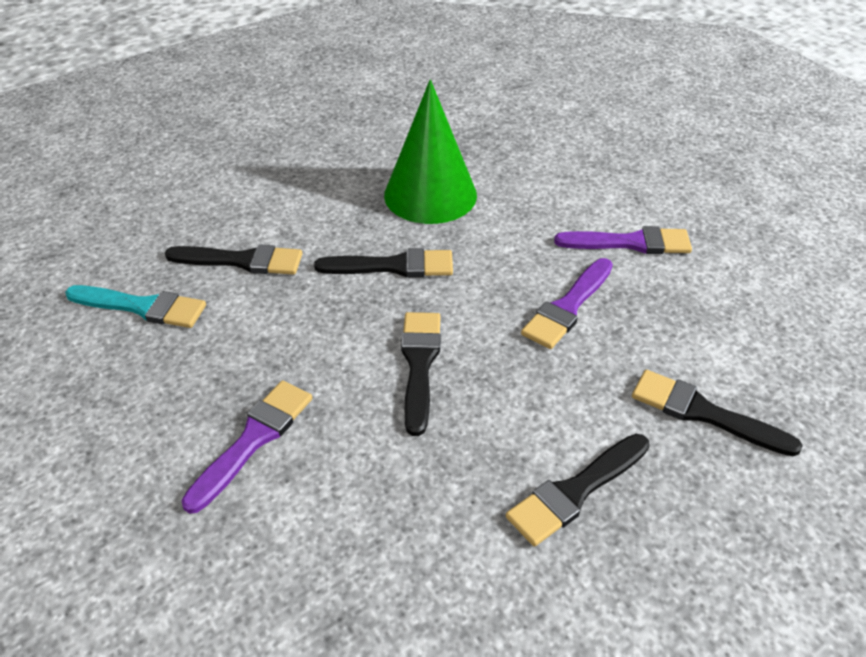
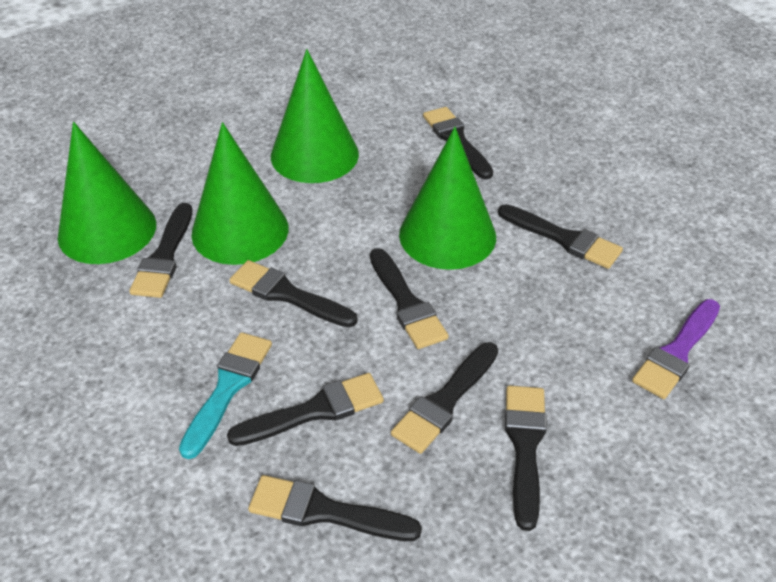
black brush: [165,244,303,275] [314,248,453,277] [401,312,441,436] [506,434,650,546] [632,370,803,456] = 5 -> [129,203,192,298] [227,373,384,446] [229,260,358,327] [248,475,422,541] [370,248,449,349] [391,342,498,454] [423,107,493,179] [498,204,623,269] [505,385,547,531] = 9
green cone: [384,79,477,224] = 1 -> [58,122,156,264] [191,122,289,265] [271,49,359,183] [399,127,496,270] = 4
purple brush: [182,380,312,514] [521,258,613,349] [554,226,692,254] = 3 -> [632,299,720,399] = 1

